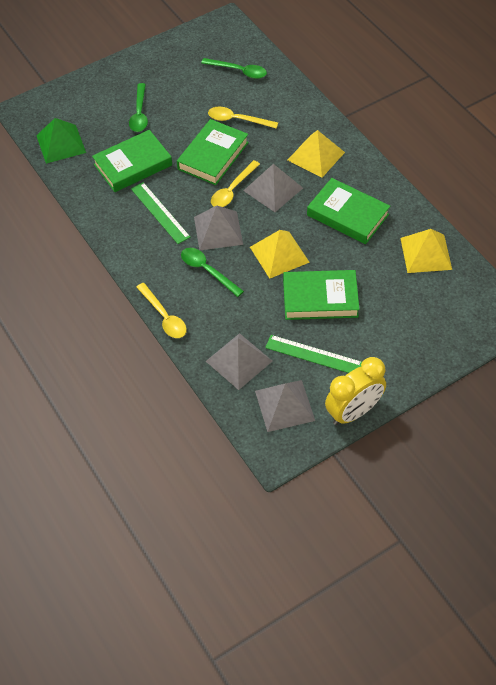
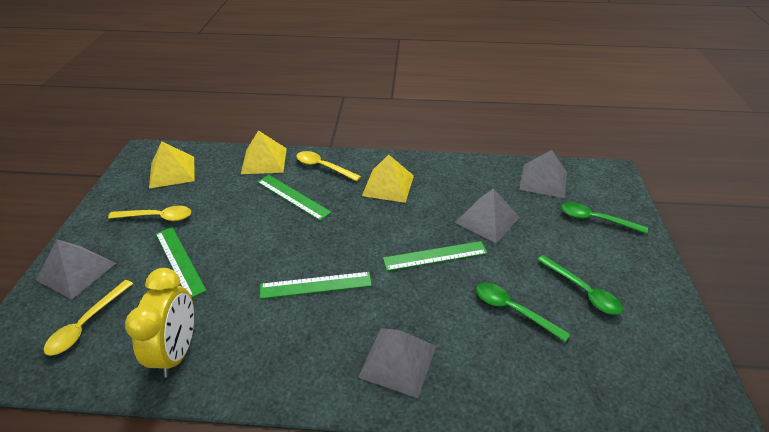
green book: [92,130,172,192] [177,119,249,185] [283,270,360,320] [307,178,390,244] = 4 -> none = 0
green pyramid: [36,118,86,164] = 1 -> none = 0
green ruler: [131,182,190,244] [265,335,362,373] = 2 -> [156,227,207,298] [257,175,332,221] [260,272,372,299] [383,241,488,271] = 4

